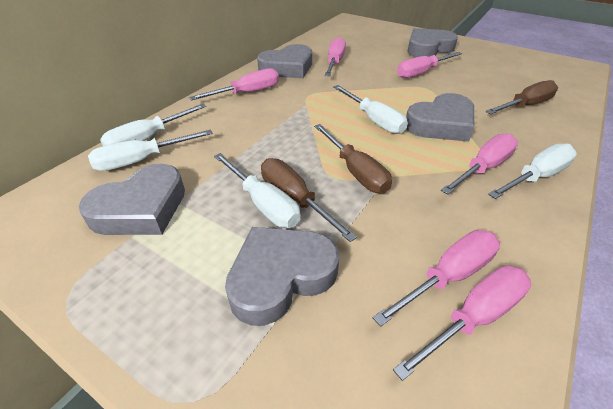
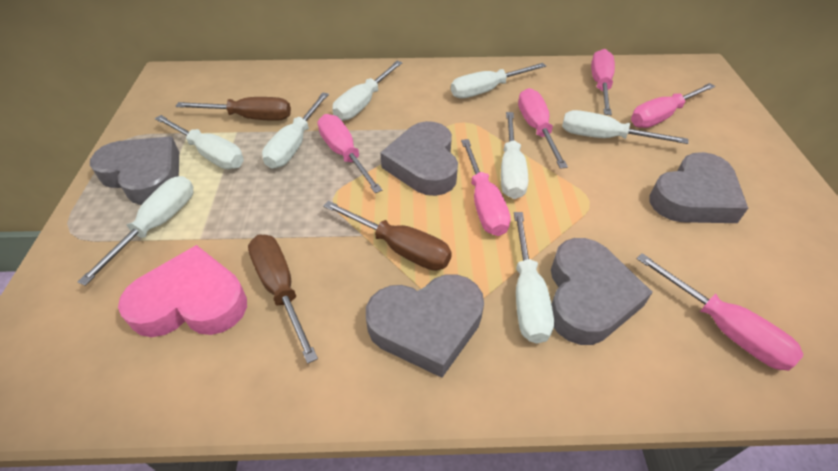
pink heart: none = 0 -> [118,245,247,337] = 1
white screwdriver: [88,130,213,171] [100,104,206,146] [214,153,301,228] [333,85,408,134] [488,143,577,199] = 5 -> [78,176,193,286] [155,115,244,169] [262,92,329,169] [332,61,402,121] [451,63,546,98] [501,112,528,199] [514,212,554,343] [562,110,689,144] = 8

